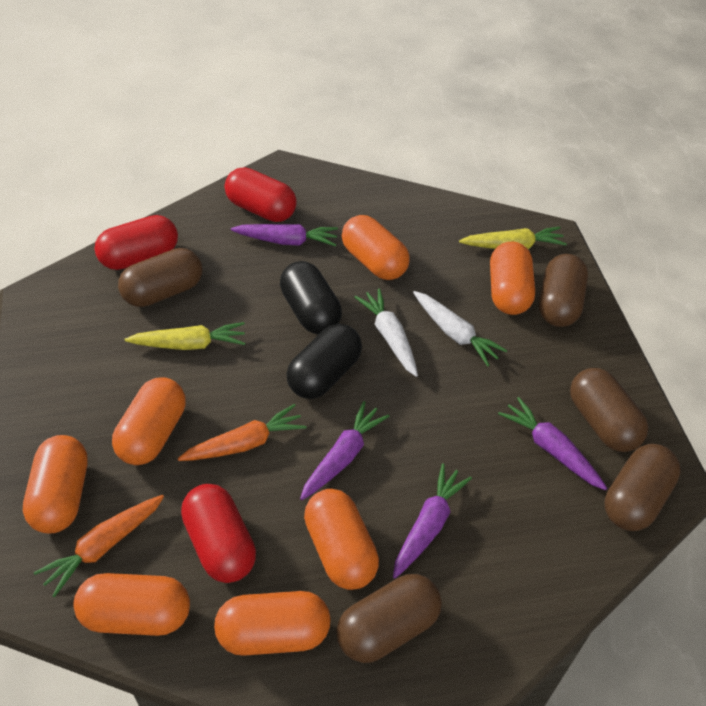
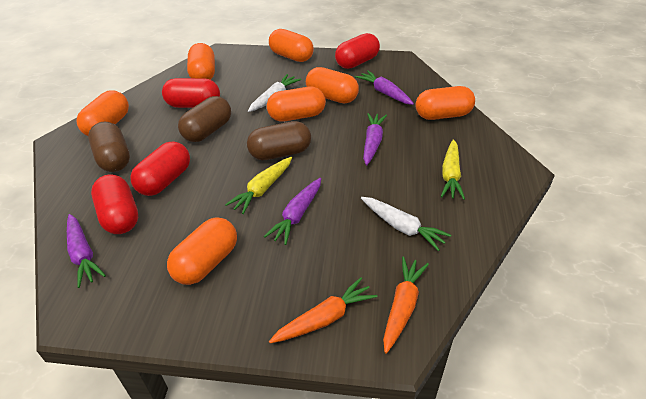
black capsule: [280,261,342,334] [287,324,362,399] = 2 -> none = 0
brown capsule: [118,248,202,307] [336,574,442,663] [539,254,588,327] [570,368,648,452] [605,444,681,531] = 5 -> [88,122,130,172] [178,96,231,142] [247,121,311,160] = 3
red capsule: [95,215,178,270] [181,484,256,583] [225,167,297,222] = 3 -> [91,174,138,234] [130,141,190,196] [162,78,220,108] [335,33,380,69] = 4

